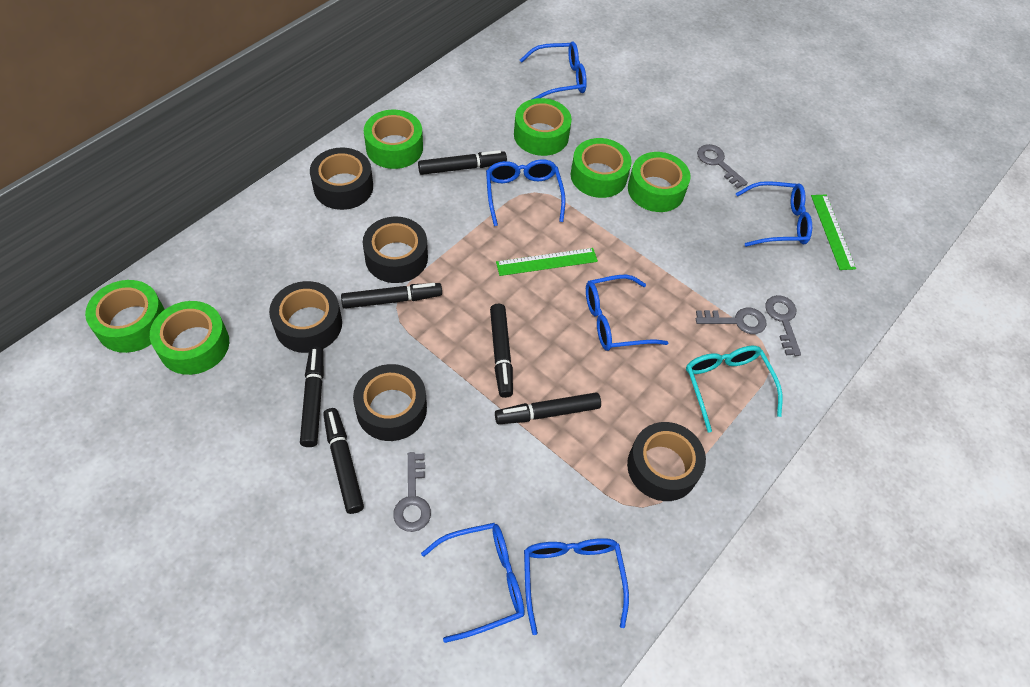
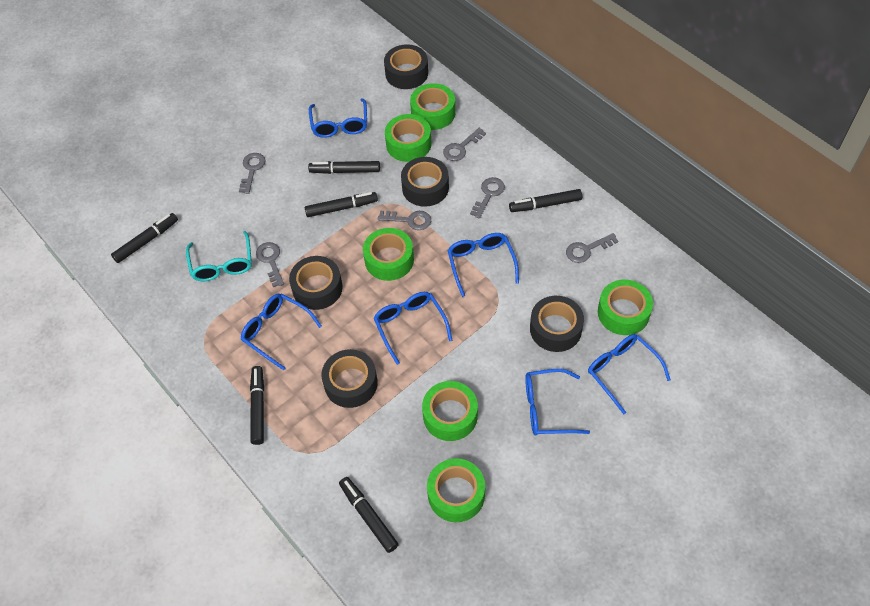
green ruler: [496,248,598,276] [811,195,856,270] = 2 -> none = 0
grey key: [393,452,431,532] [696,308,766,334] [697,144,748,189] [765,295,801,356] = 4 -> [239,153,266,194] [256,242,284,287] [378,211,431,230] [443,128,486,161] [470,177,505,218] [566,233,618,263] = 6

